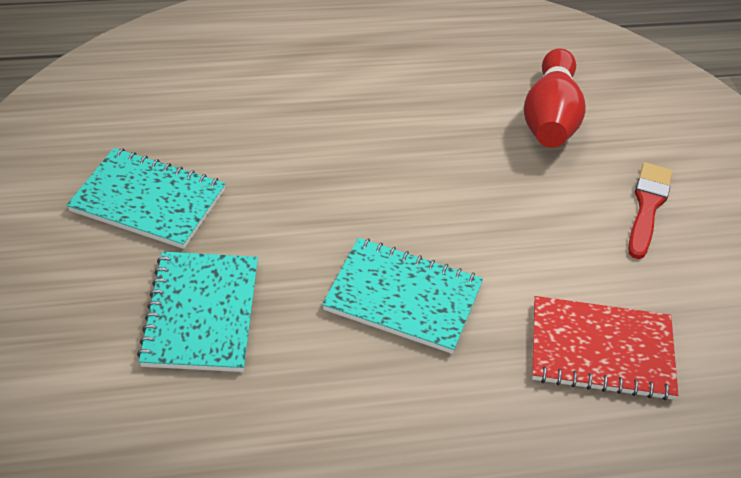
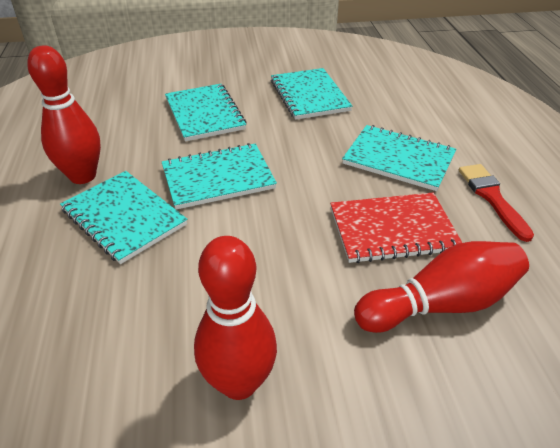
red bowling pin: [524,48,586,148] = 1 -> [27,45,101,184] [194,236,277,400] [354,241,529,333] = 3
turquoise notebook: [67,148,226,249] [137,251,258,372] [322,238,483,354] = 3 -> [60,171,187,264] [162,143,277,210] [165,84,247,141] [271,68,352,120] [342,125,456,191] = 5

